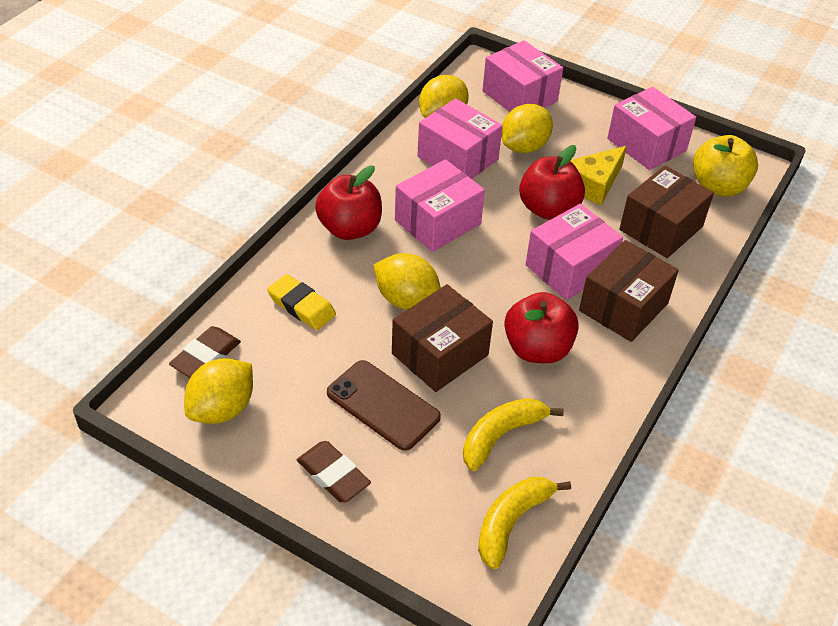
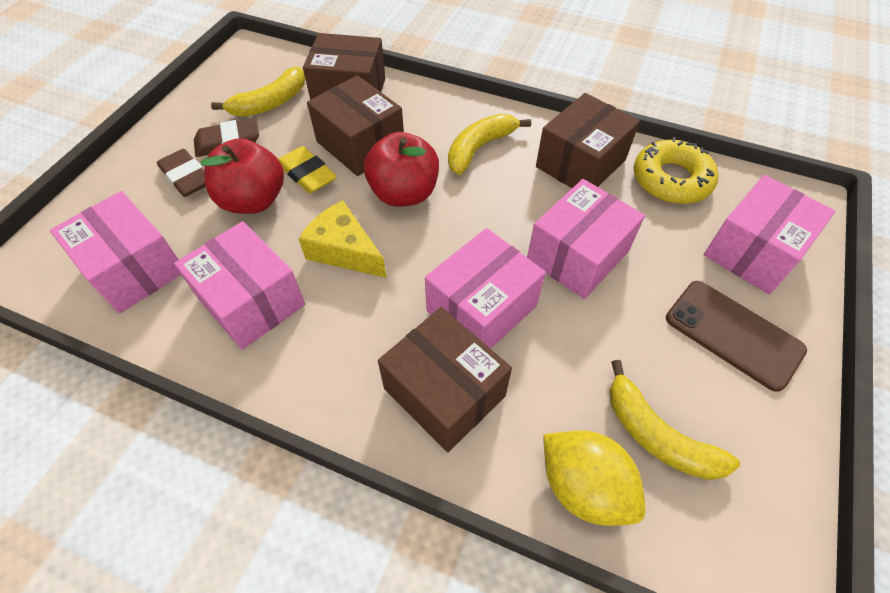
brown box: [392,284,493,392] [579,240,679,342] [619,165,714,258] = 3 -> [303,33,385,100] [307,75,404,176] [378,307,512,452] [536,93,640,188] = 4
red apple: [315,166,382,240] [504,292,579,363] [519,145,585,220] = 3 -> [201,138,284,214] [364,132,439,207] = 2
yellow apple: [693,135,758,197] = 1 -> none = 0
yellow banana: [463,398,564,471] [478,477,571,569] = 2 -> [211,67,305,117] [448,114,531,175] [610,360,740,480] = 3
yellow donut: none = 0 -> [634,137,718,204] = 1
yellow lemon: [184,358,253,424] [374,253,441,310] [419,75,468,118] [502,104,553,153] = 4 -> [543,430,645,526] = 1

